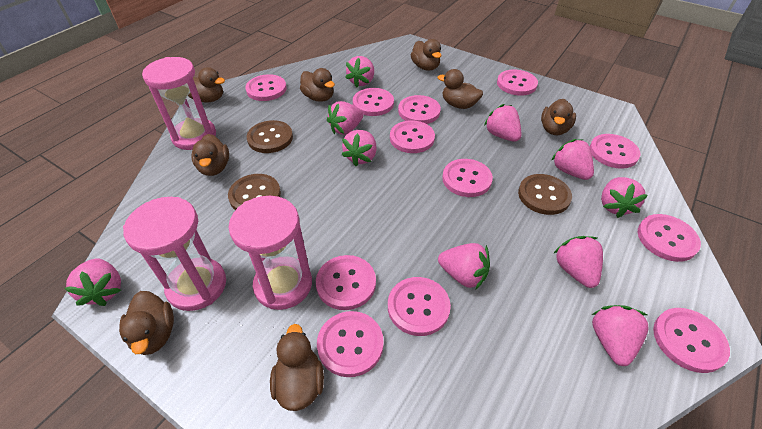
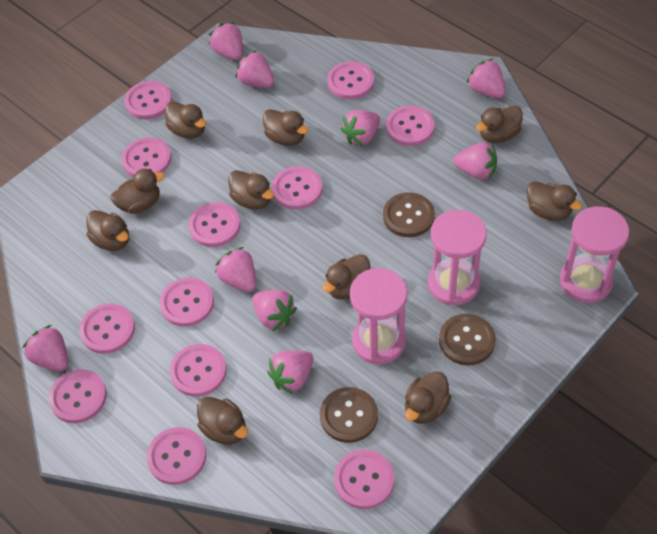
brown duck: [119,291,174,355] [188,67,225,103] [191,134,229,176] [270,324,324,411] [300,68,335,102] [411,39,441,71] [438,69,483,109] [541,99,576,135] = 8 -> [87,210,129,251] [111,169,165,214] [165,102,206,139] [197,397,248,445] [229,170,274,210] [263,109,309,146] [322,254,371,300] [405,371,451,424] [476,106,523,143] [527,181,582,221] = 10
pink strawberry: [64,259,121,306] [327,101,364,135] [342,130,377,166] [345,56,374,87] [438,243,490,289] [484,104,521,142] [551,139,594,180] [553,236,603,288] [592,305,649,366] [601,177,648,218] = 10 -> [22,325,68,371] [209,22,243,60] [215,247,256,292] [235,50,274,88] [252,290,297,332] [267,351,313,394] [341,110,380,146] [453,142,497,180] [466,59,506,98] = 9

